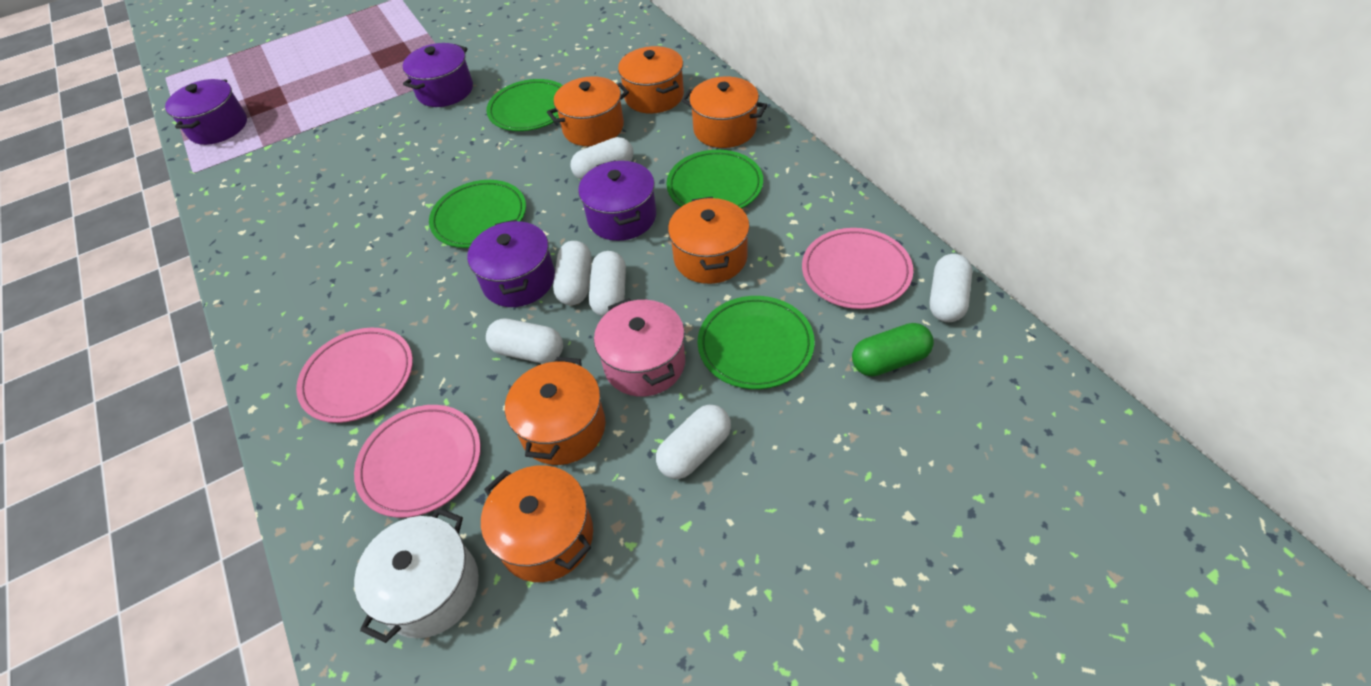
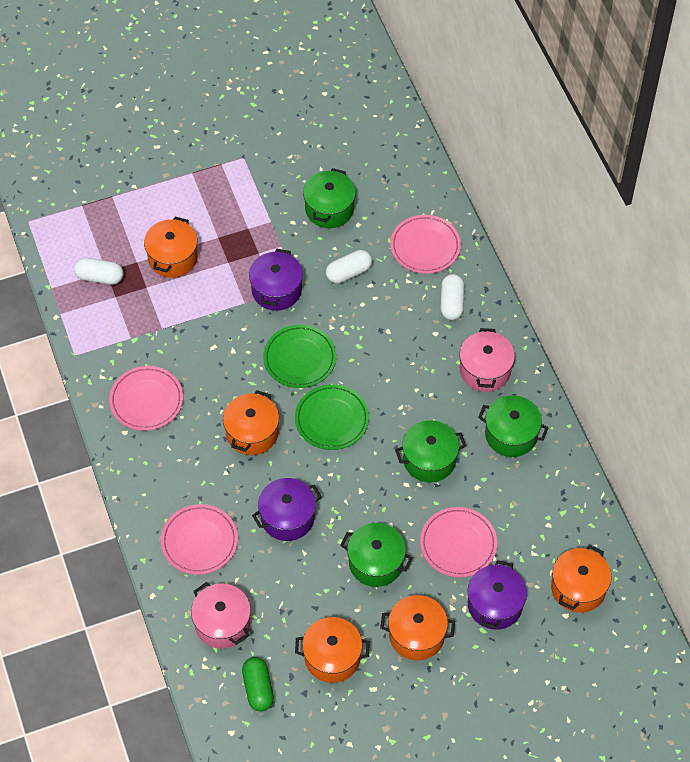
green plate: [429,180,526,248] [486,79,563,131] [666,150,763,209] [697,296,815,389] = 4 -> [263,325,336,388] [295,384,369,450] = 2
green pot: none = 0 -> [303,168,356,228] [340,523,413,587] [395,420,466,482] [478,395,549,457] = 4
orange pot: [481,465,593,582] [505,357,606,465] [547,76,629,146] [618,46,684,114] [668,197,750,284] [682,77,767,148] = 6 -> [144,217,198,278] [223,390,279,455] [295,617,370,683] [380,595,455,660] [551,545,611,613] = 5
pink plate: [296,328,413,423] [354,405,481,518] [802,228,913,309] = 3 -> [109,366,183,431] [161,504,238,575] [390,215,461,274] [420,507,497,577] = 4
pink pot: [594,298,685,397] = 1 -> [191,582,251,649] [459,328,515,392] = 2
purple pot: [165,79,247,145] [403,43,473,107] [467,220,555,307] [578,160,656,241] = 4 -> [249,249,303,311] [252,478,322,541] [468,560,527,630] = 3
white capsule: [486,319,563,363] [553,241,591,305] [571,137,633,180] [589,251,626,316] [656,405,731,479] [930,254,972,322] = 6 -> [74,258,124,285] [326,250,372,284] [441,274,464,320] = 3
white pot: [354,508,479,643] = 1 -> none = 0

